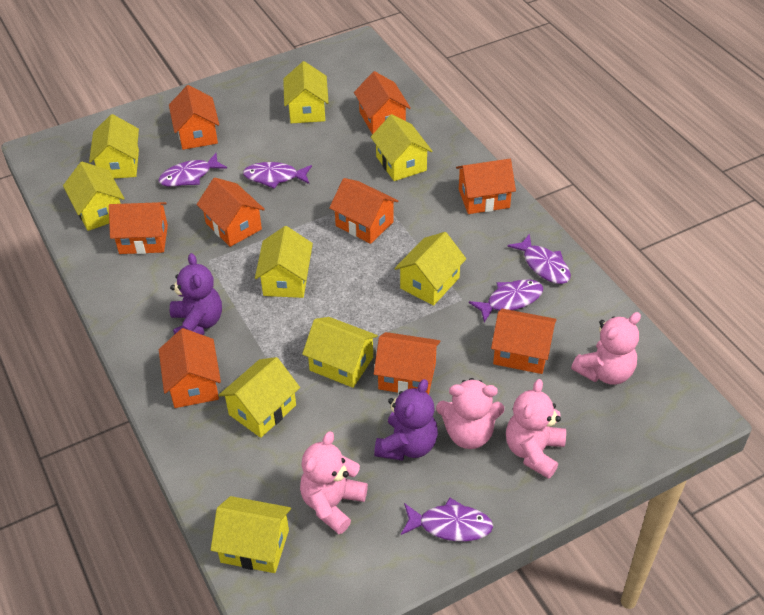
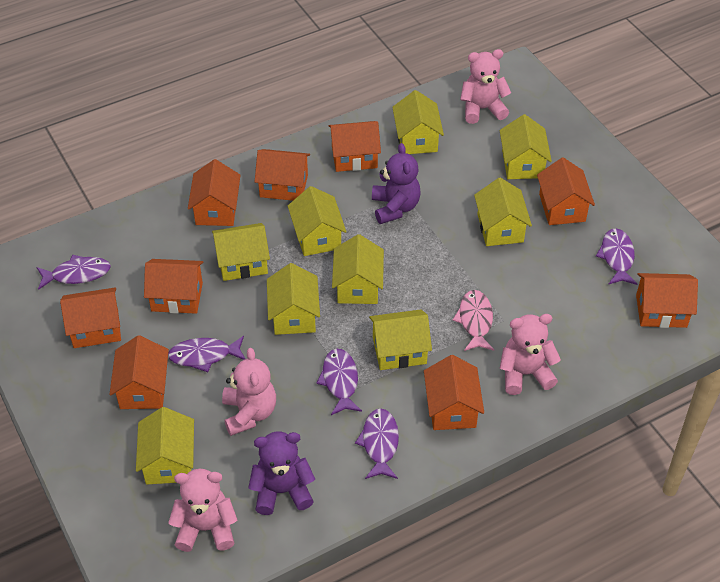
pink fish: none = 0 -> [453,290,494,351] = 1

